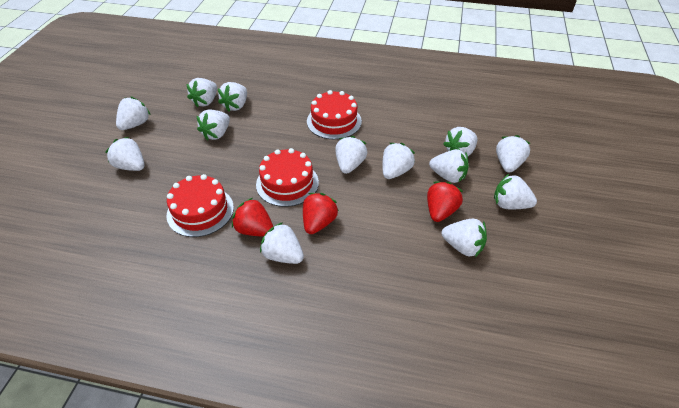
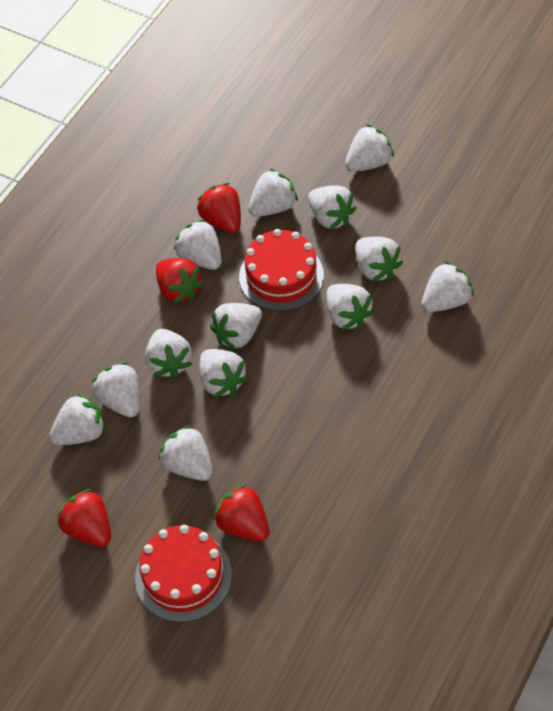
red cake: [166,174,234,237] [256,148,319,207] [307,90,362,139] = 3 -> [135,525,232,622] [239,229,324,311] = 2
red strawberry: [232,198,273,236] [303,193,339,234] [427,182,463,222] = 3 -> [57,489,111,547] [156,258,204,304] [196,183,241,233] [213,484,269,542] = 4

